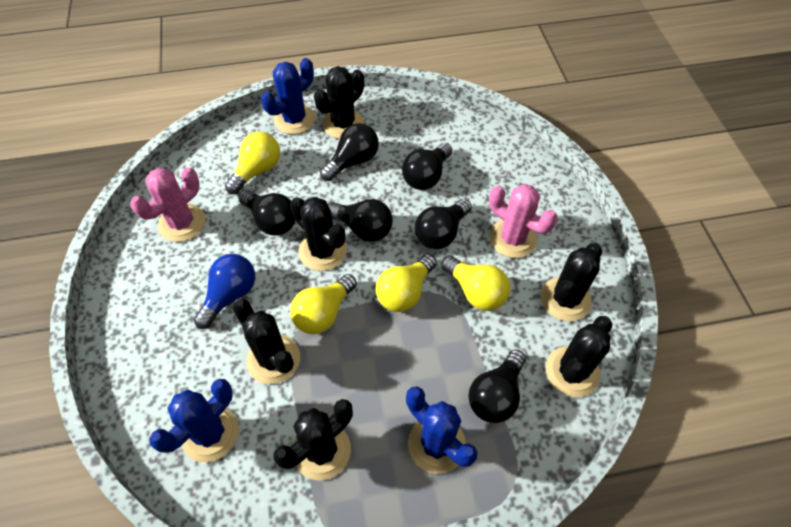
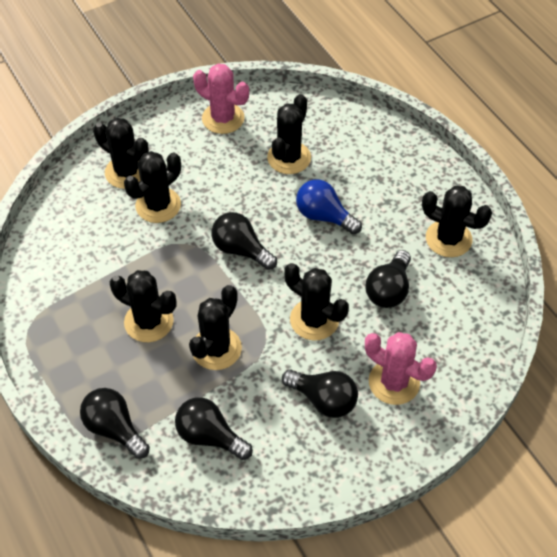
black cactus: [232,299,300,384] [273,399,353,481] [290,197,347,271] [314,66,364,139] [540,243,602,321] [546,316,613,397] = 6 -> [93,118,149,189] [110,270,177,342] [124,151,181,223] [189,285,242,370] [267,94,311,174] [284,263,349,340] [422,186,492,257] = 7
black light bulb: [238,190,295,236] [320,123,379,181] [328,199,393,242] [402,143,452,190] [415,199,472,249] [468,349,526,423] = 6 -> [80,388,150,459] [175,397,253,460] [211,212,277,270] [282,369,358,418] [365,250,411,308] = 5
blue cactus: [149,379,239,462] [261,58,315,134] [406,387,478,474] = 3 -> none = 0
yellow light bulb: [225,132,280,194] [290,274,357,334] [376,254,437,312] [441,255,510,311] = 4 -> none = 0

